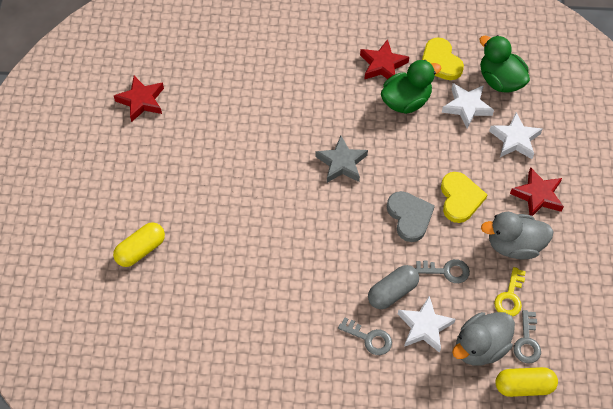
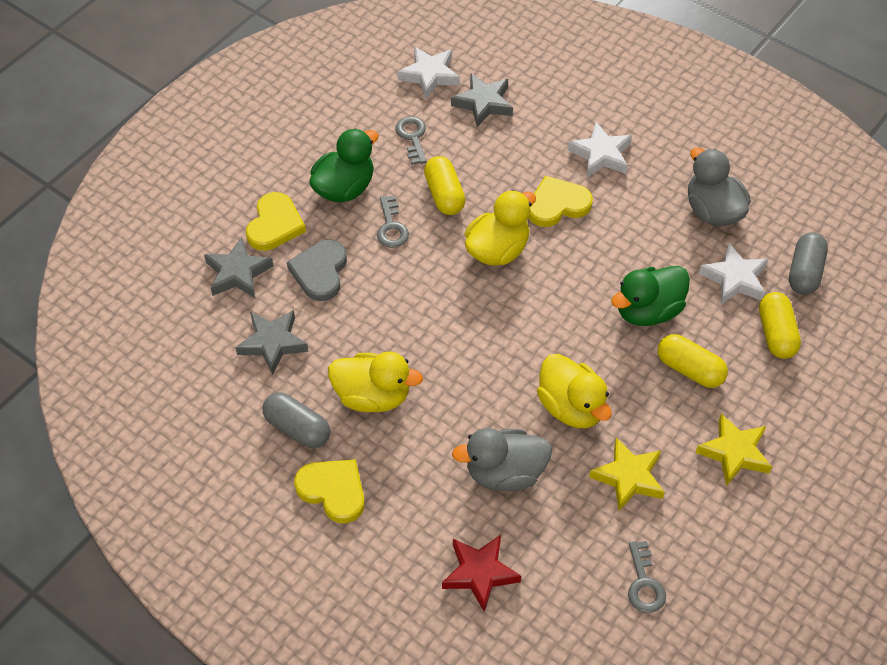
grey capsule: [368,265,419,309] = 1 -> [262,392,330,448] [789,232,828,295] = 2
grey star: [315,136,368,183] = 1 -> [204,237,273,298] [235,310,309,375] [451,73,513,127] = 3
red star: [114,76,164,122] [360,39,409,80] [510,167,564,216] = 3 -> [442,535,521,612] = 1
yellow capsule: [113,222,165,267] [496,367,558,397] = 2 -> [424,156,465,215] [658,334,728,388] [759,292,801,359] = 3
yellow duck: none = 0 -> [328,352,423,412] [465,190,536,266] [537,354,612,428] = 3
yellow heart: [422,38,464,80] [441,172,487,223] = 2 -> [246,192,306,251] [294,459,365,523] [528,176,593,227] = 3
yellow key: [494,267,526,316] = 1 -> none = 0
yellow star: none = 0 -> [589,438,665,511] [695,414,772,486] = 2

